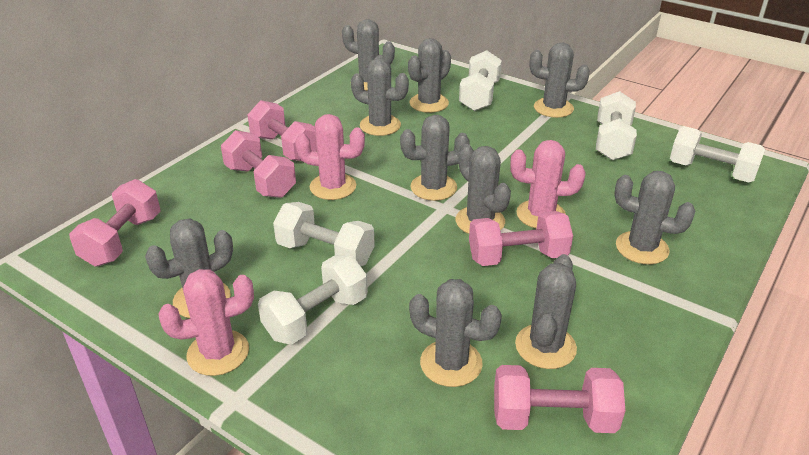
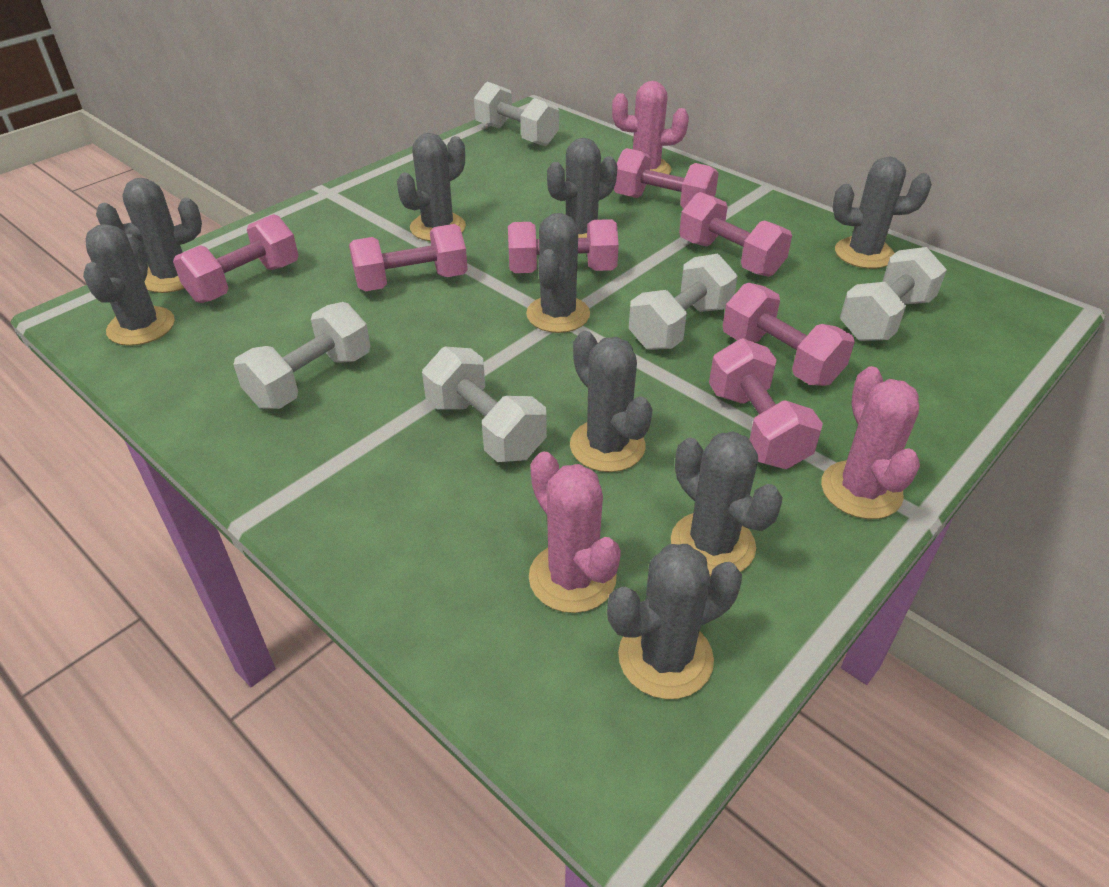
grey cactus: [145,219,233,318] [342,19,395,91] [351,58,409,136] [400,115,470,201] [408,38,451,113] [409,279,502,387] [455,144,511,234] [515,254,577,369] [530,43,590,118] [614,171,695,265] = 10 -> [83,224,175,346] [96,178,202,293] [397,133,466,241] [526,213,590,333] [547,138,617,238] [570,331,653,472] [607,544,742,699] [671,431,783,577] [832,157,932,269] = 9
pink dumbbell: [69,179,161,266] [221,130,296,198] [247,100,317,161] [469,211,573,266] [494,365,625,433] = 5 -> [173,214,299,303] [349,224,468,291] [508,219,619,273] [614,148,719,209] [679,192,792,277] [709,338,823,469] [723,283,855,386] = 7

